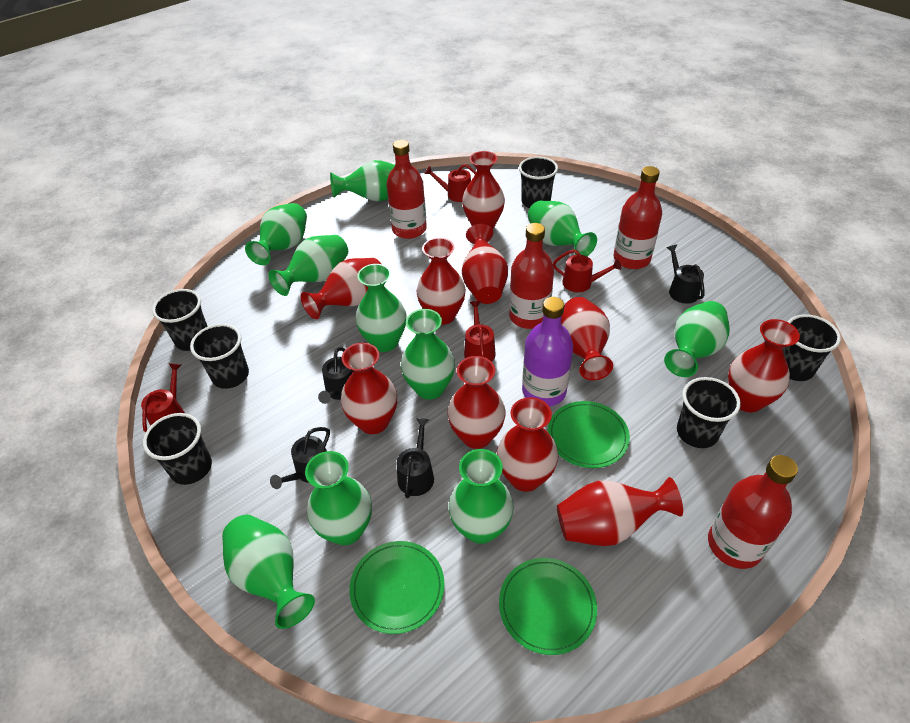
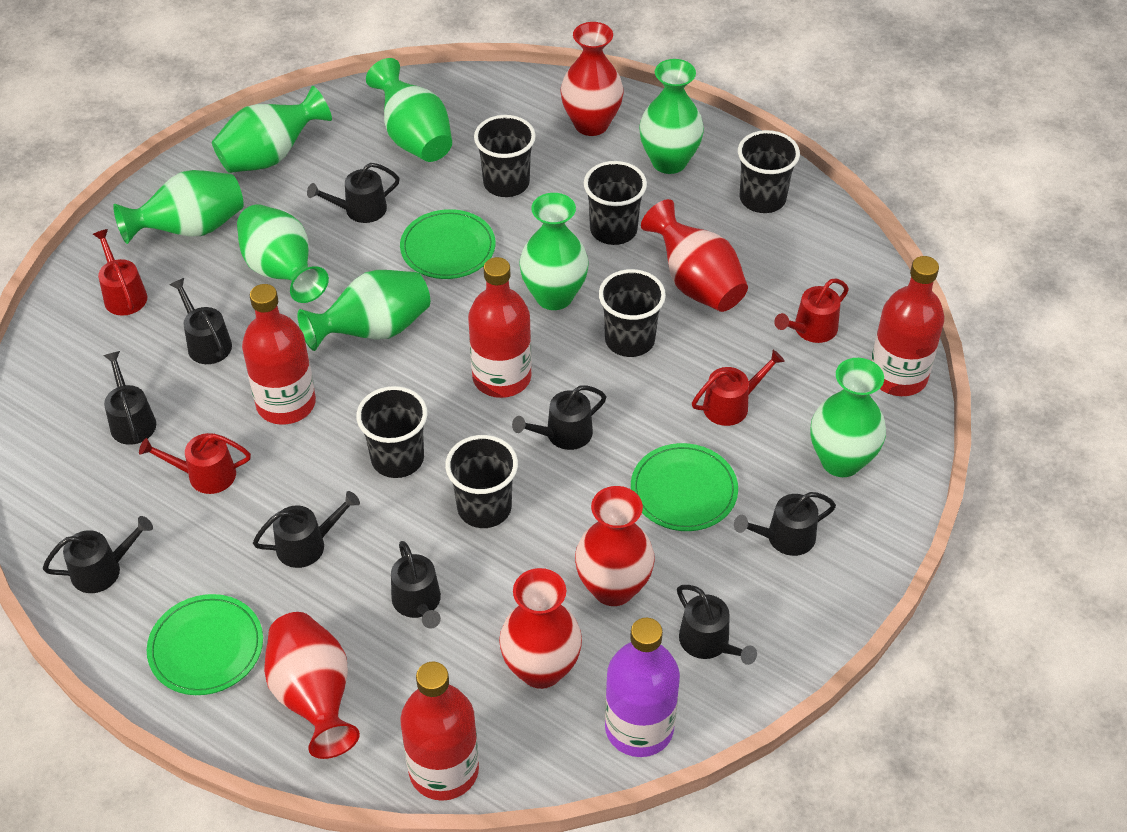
black watering can: [270,427,330,489] [318,347,354,404] [397,418,434,498] [666,244,704,304] = 4 -> [43,516,153,593] [103,351,156,445] [170,278,232,364] [253,491,360,568] [307,163,400,223] [391,541,441,629] [512,385,606,450] [677,585,757,665] [734,492,836,556] = 9
green vase: [222,515,315,629] [245,203,307,265] [268,235,348,296] [305,451,372,545] [330,160,395,202] [356,264,406,352] [401,309,455,400] [449,449,514,544] [528,201,597,256] [664,301,730,377] = 10 -> [113,170,243,244] [212,86,332,173] [237,204,329,303] [297,270,430,351] [366,58,452,162] [519,193,589,310] [639,59,704,174] [811,358,886,477] = 8
red vase: [301,258,381,319] [341,342,397,434] [417,238,466,325] [447,356,506,449] [462,151,505,229] [462,224,508,304] [497,397,558,492] [557,477,683,546] [561,297,613,380] [728,319,800,412] = 10 -> [264,612,360,759] [499,568,582,689] [561,22,624,136] [575,486,655,606] [641,199,748,312] = 5

